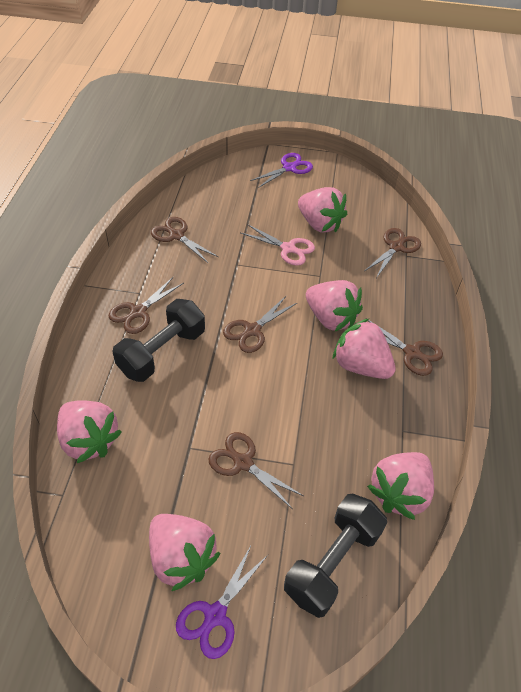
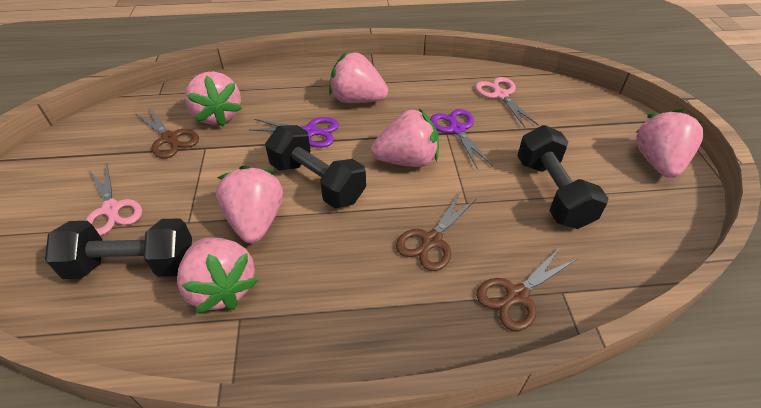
black dumbbell: [112,299,205,382] [284,494,387,618] = 2 -> [45,218,192,279] [265,125,366,208] [517,125,608,229] = 3
brown scissors: [108,277,184,334] [151,217,218,263] [208,432,304,509] [223,296,298,353] [365,228,421,278] [368,320,443,376] = 6 -> [136,107,199,159] [396,193,477,271] [477,248,577,331] = 3
pink scissors: [241,224,315,266] = 1 -> [86,163,142,236] [475,77,539,127] = 2

